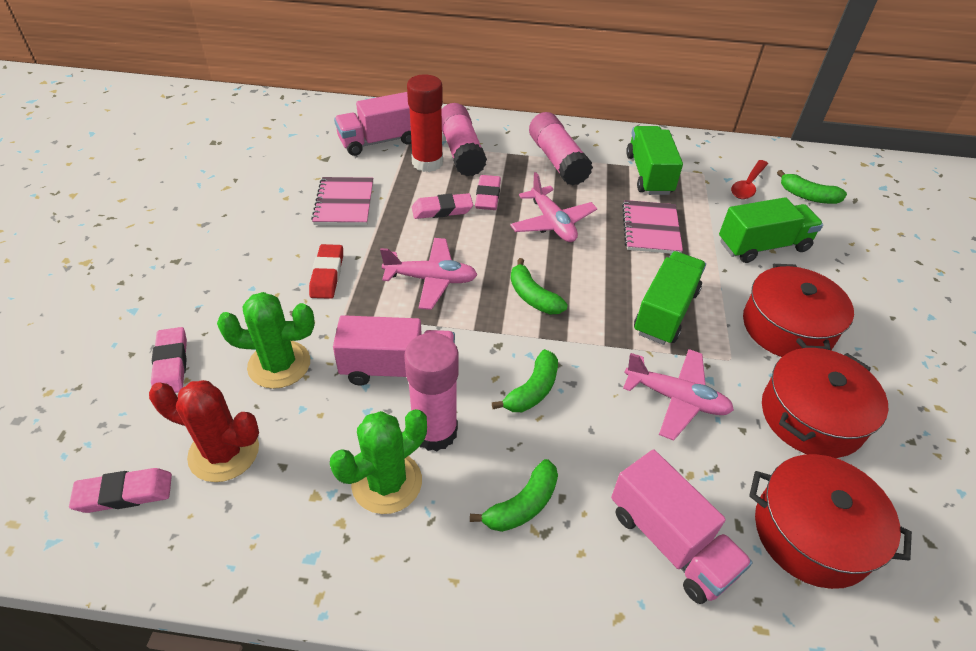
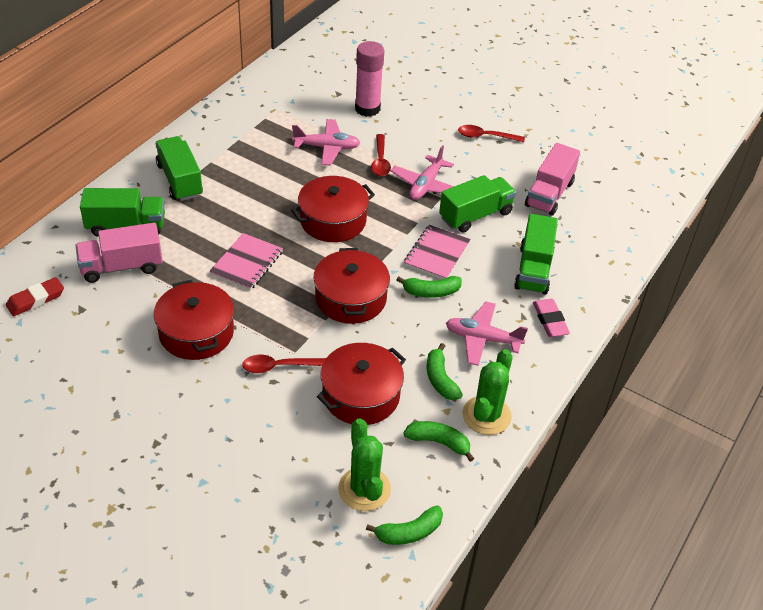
green truck: [626,126,683,195] [634,251,706,345] [719,197,823,263] = 3 -> [80,188,165,237] [155,136,203,201] [439,175,516,233] [514,214,558,294] = 4
pink eraser: [69,468,172,513] [151,327,187,393] [412,193,473,219] [475,175,501,210] = 4 -> [533,299,570,337] = 1
pink glue stick: [404,333,459,451] [441,103,487,176] [529,112,593,186] = 3 -> [355,41,384,117] = 1
pink truck: [333,315,455,386] [334,92,412,156] [611,449,753,604] = 3 -> [75,223,163,283] [525,143,580,216] = 2
red cactus: [149,380,259,482] = 1 -> none = 0
red glue stick: [407,74,443,172] = 1 -> none = 0
red pot: [743,264,854,357] [749,454,912,589] [762,348,889,458] = 3 -> [154,280,234,360] [291,176,375,242] [313,248,390,324] [317,343,406,425] = 4
red spoon: [731,160,768,199] = 1 -> [242,355,326,373] [371,134,391,176] [458,125,525,142] = 3

